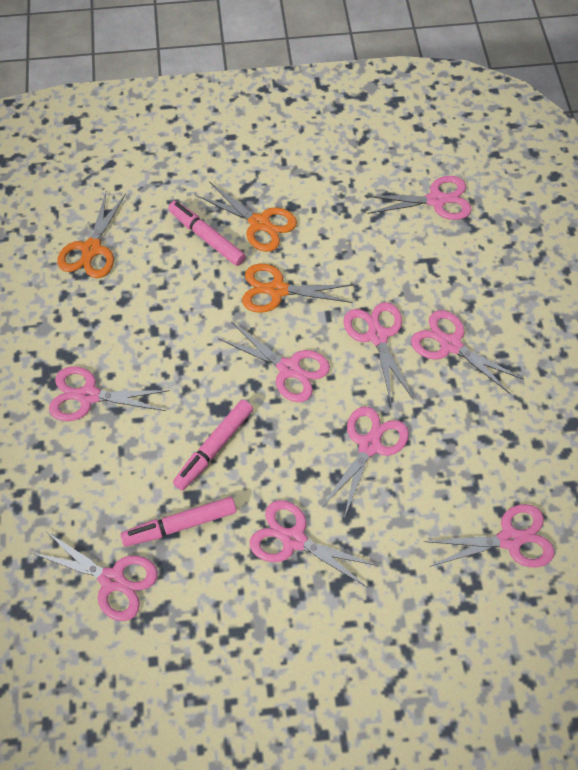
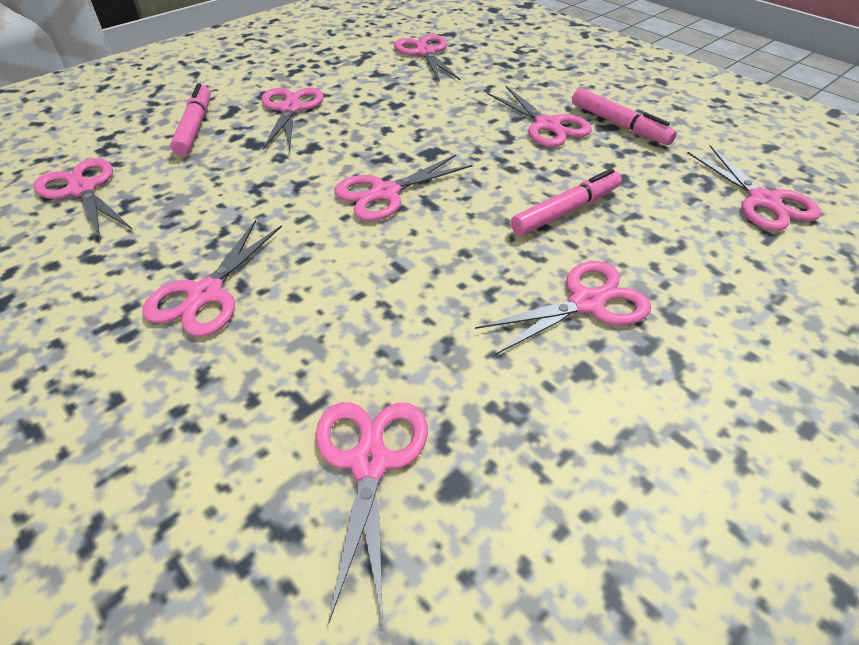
orange scissors: [57,192,126,278] [196,181,297,252] [242,264,354,313] = 3 -> none = 0

